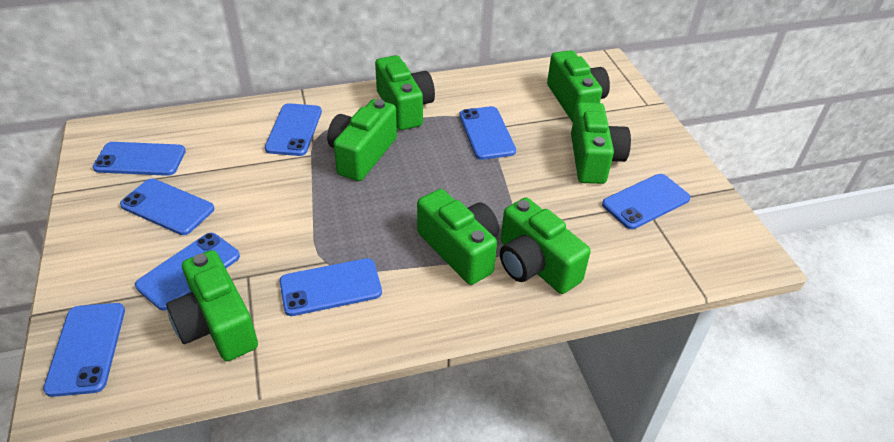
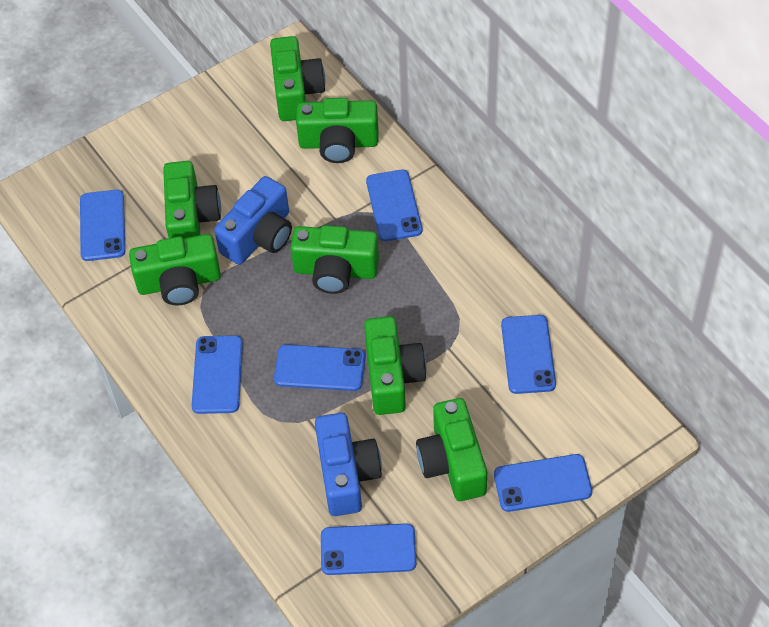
blue camera: none = 0 -> [214,176,292,265] [315,413,382,516] = 2
blue phone: [43,303,125,397] [93,142,186,176] [120,179,214,235] [135,233,240,311] [265,103,322,156] [280,258,382,316] [459,106,516,160] [602,174,691,229] = 8 -> [80,190,126,261] [192,335,243,414] [274,344,365,391] [321,523,416,575] [366,169,422,241] [494,454,592,512] [501,315,556,394] = 7

